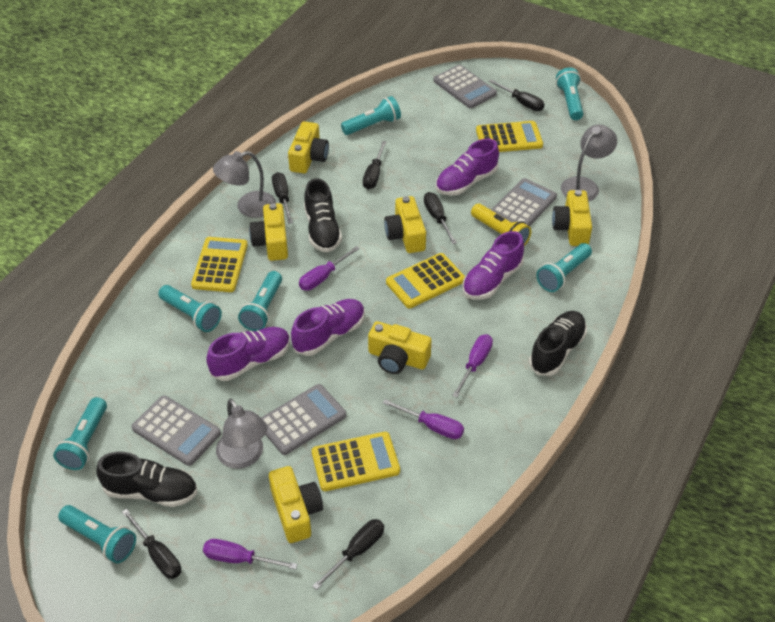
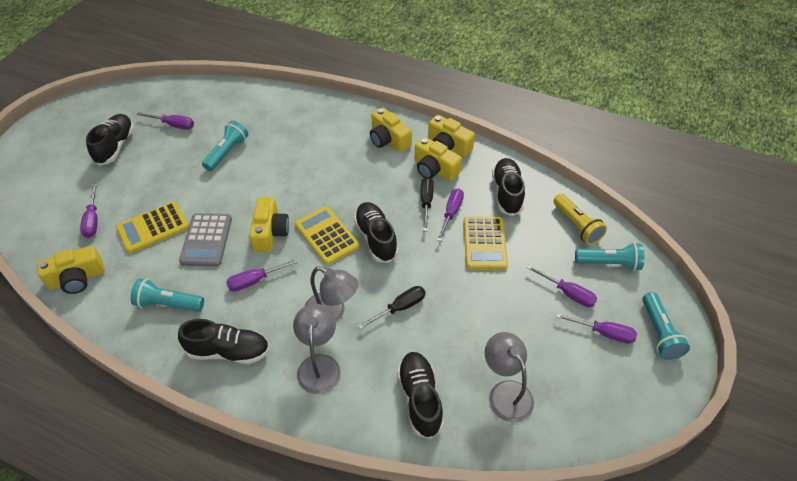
black screwdriver: [122,509,181,579] [272,172,293,224] [312,519,384,590] [363,141,387,189] [424,192,457,244] [489,79,544,111] = 6 -> [358,286,426,329] [421,177,434,231] = 2
black shoe: [96,452,197,507] [304,178,342,253] [529,311,587,376] = 3 -> [86,114,134,166] [178,319,269,364] [354,202,398,263] [397,352,444,439] [492,158,525,216] = 5
grey calculator: [131,395,221,466] [261,384,346,455] [433,65,497,108] [491,178,557,226] = 4 -> [179,213,232,267] = 1
purple screwdriver: [203,539,298,569] [299,246,360,291] [383,399,464,439] [452,334,493,398] = 4 -> [80,184,98,238] [136,112,194,129] [226,259,299,291] [437,189,464,242] [527,265,597,307] [556,313,637,344] = 6
purple shoe: [206,327,290,381] [291,299,365,356] [436,139,499,195] [462,231,524,300] = 4 -> none = 0
turquoise flashlight: [53,397,107,470] [58,505,136,563] [158,285,222,332] [238,271,282,331] [341,96,401,135] [536,243,592,292] [556,67,583,120] = 7 -> [130,278,204,312] [202,121,248,171] [575,242,644,271] [642,292,690,360] = 4
yellow calculator: [191,237,248,292] [312,432,400,491] [386,253,465,308] [476,121,543,152] = 4 -> [116,202,189,253] [295,206,359,265] [464,216,508,270] = 3
yellow camera: [249,203,288,261] [269,466,323,543] [288,121,329,173] [368,321,432,374] [384,196,426,253] [552,190,592,246] = 6 -> [37,246,104,294] [249,197,289,252] [370,108,412,152] [415,137,462,181] [428,115,475,157] = 5

